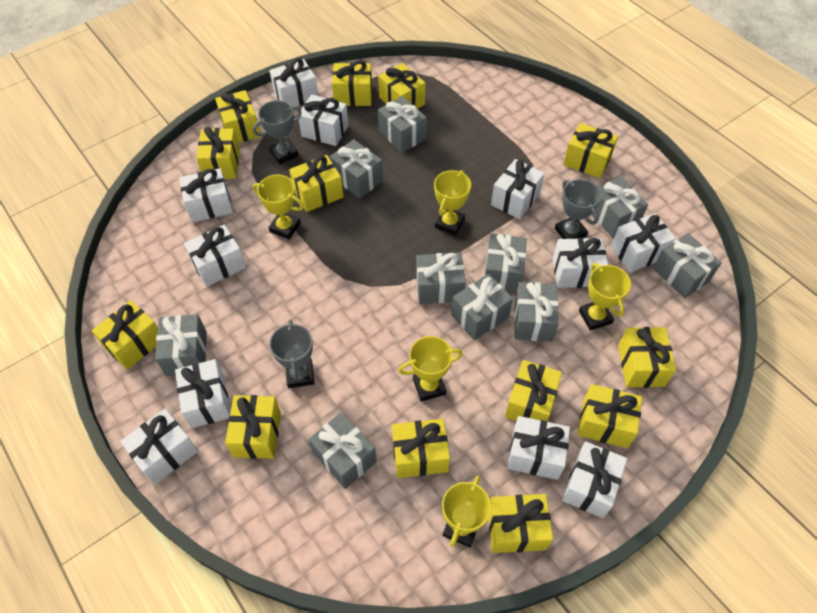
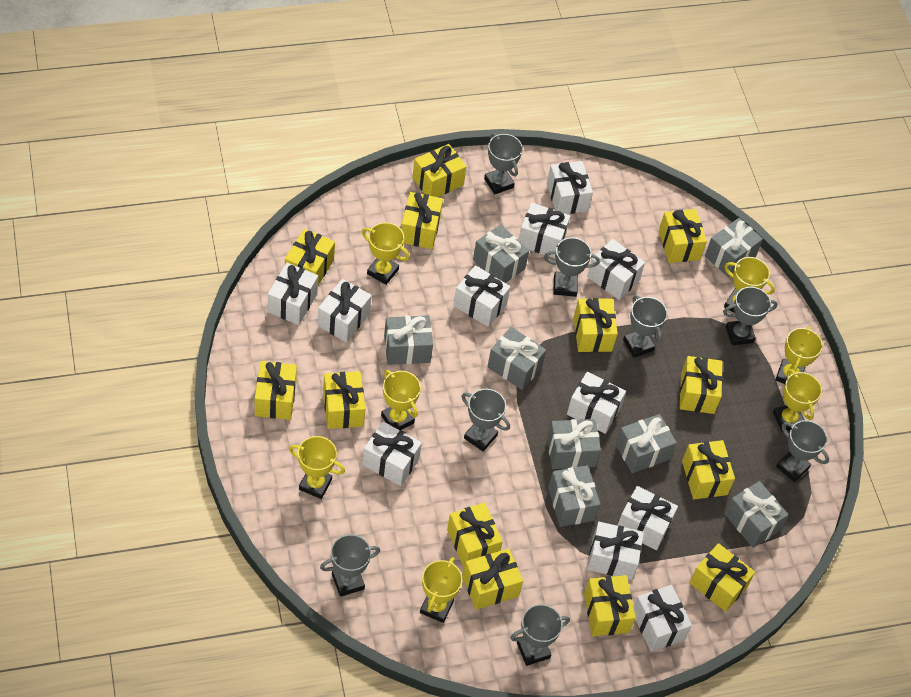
grey gift: [155,314,207,376] [308,412,377,489] [330,139,383,198] [378,96,427,153] [416,252,466,304] [451,274,513,340] [485,234,527,292] [514,282,559,342] [591,177,648,238] [653,233,722,298] = 10 -> [384,315,433,365] [473,225,529,283] [487,327,546,390] [547,419,601,469] [548,465,600,527] [616,414,677,473] [705,218,763,277] [725,481,789,548] = 8
grey trophy: [253,100,302,164] [269,320,315,388] [555,179,601,239] = 3 -> [320,534,380,597] [462,389,510,452] [484,133,523,195] [510,604,570,666] [544,237,600,297] [623,295,667,358] [723,287,778,346] [776,420,829,482] = 8
yellow trophy: [253,174,304,239] [398,336,462,402] [434,170,471,235] [442,476,491,547] [579,263,631,331] = 5 -> [289,436,345,499] [362,222,410,285] [381,370,421,430] [420,557,463,623] [724,257,775,313] [773,369,822,432] [775,326,823,384] = 7

